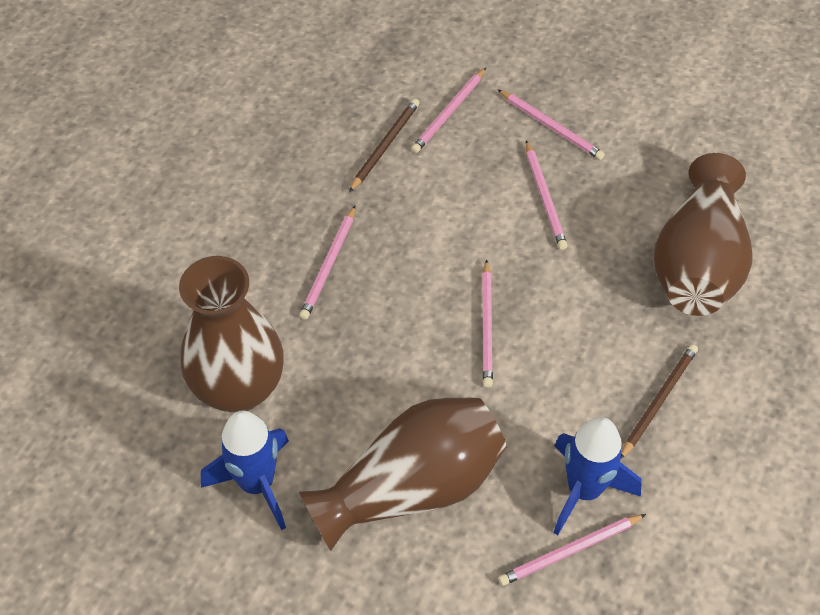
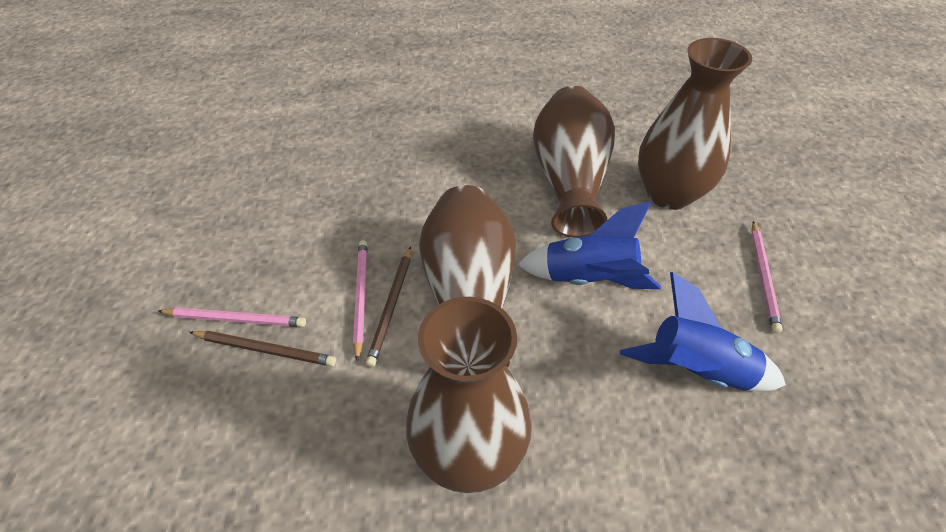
brown vase: [179,256,284,412] [299,397,507,551] [654,153,752,316] = 3 -> [406,297,531,493] [419,185,516,368] [533,86,615,237] [638,38,752,210] = 4
pink pencil: [300,206,355,320] [411,68,486,153] [482,259,493,388] [497,89,605,160] [498,514,646,586] [526,140,568,250] = 6 -> [158,307,306,327] [353,240,368,361] [751,221,783,333] = 3

